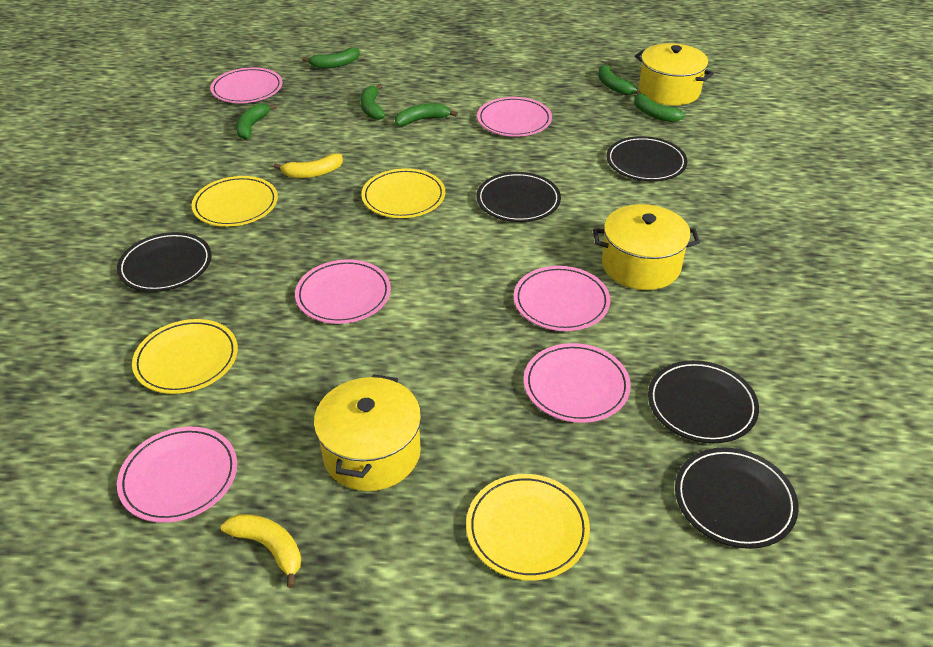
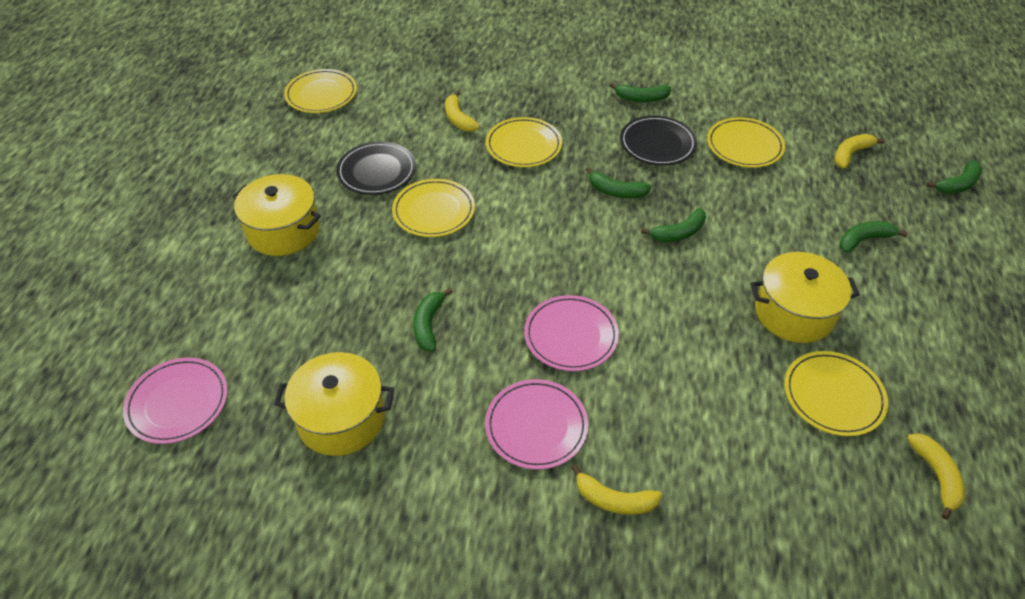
black plate: [117,232,212,292] [476,172,561,222] [606,136,687,181] [648,360,759,443] [675,447,799,549] = 5 -> [336,141,416,195] [620,116,697,166] = 2
pink plate: [117,427,237,523] [210,67,283,103] [295,259,391,324] [477,97,552,137] [514,266,610,331] [524,343,631,423] = 6 -> [123,358,228,444] [485,379,588,470] [524,295,619,371] = 3
yellow banana: [221,514,301,588] [274,154,343,178] = 2 -> [445,91,479,132] [571,464,662,515] [834,134,885,168] [907,434,965,520] = 4
yellow plate: [132,319,238,394] [192,176,278,227] [361,168,445,218] [466,474,590,581] = 4 -> [284,69,357,113] [392,179,475,237] [486,117,562,167] [707,117,785,168] [784,351,888,436] = 5

